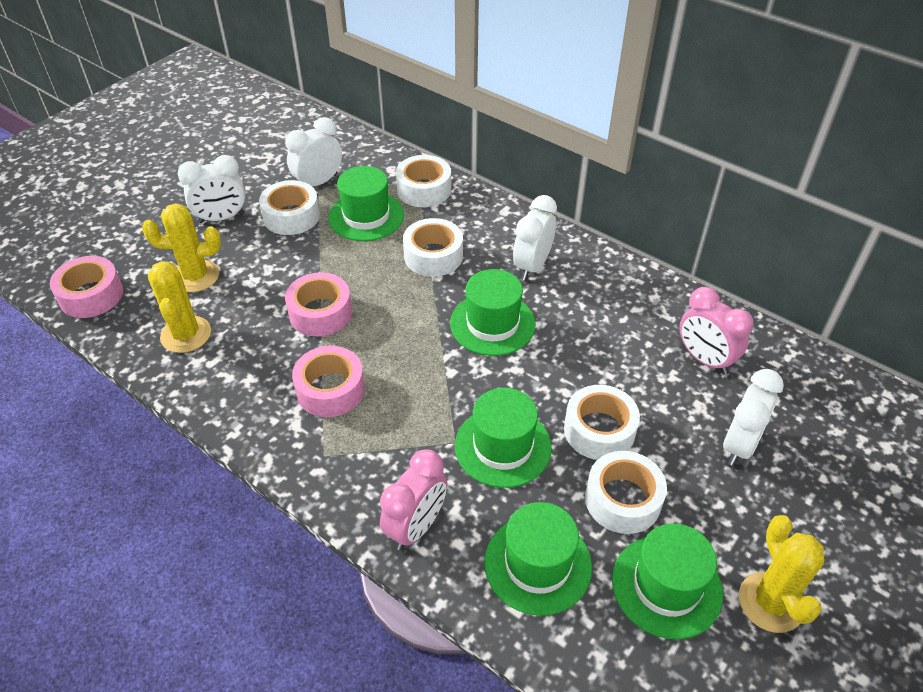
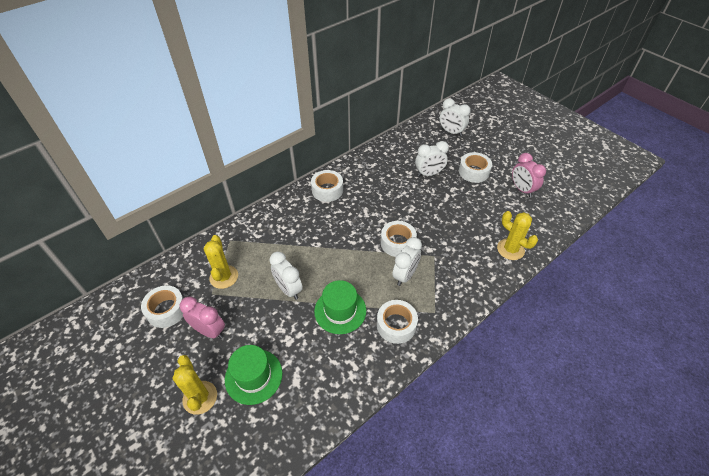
green hat: [328,166,404,241] [450,269,536,356] [455,388,552,488] [484,502,592,616] [612,523,723,639] = 5 -> [225,345,282,405] [314,280,366,334] = 2
pink tape: [50,256,123,318] [285,272,352,336] [292,346,365,417] = 3 -> none = 0

